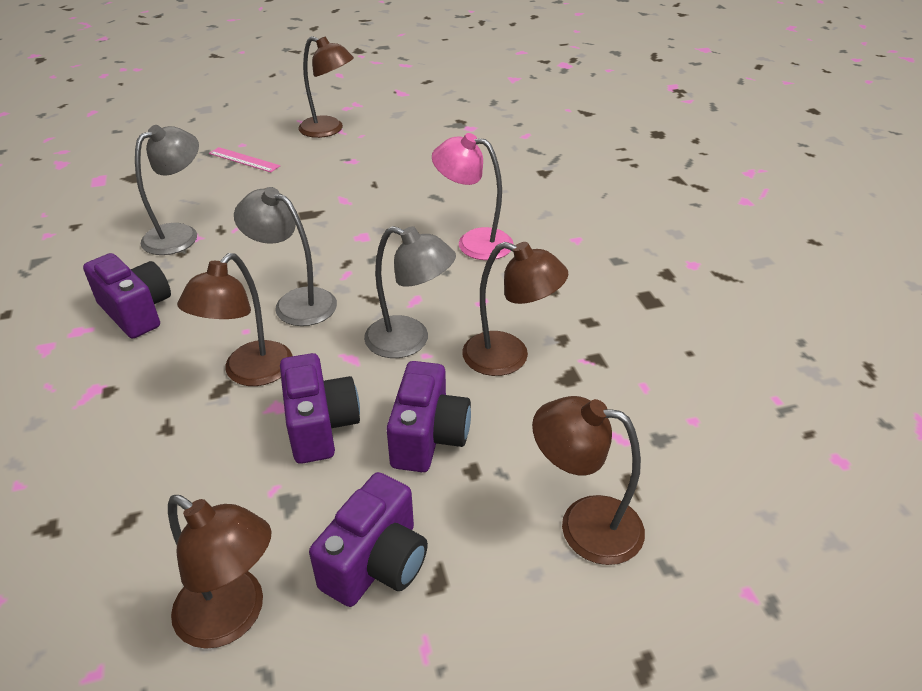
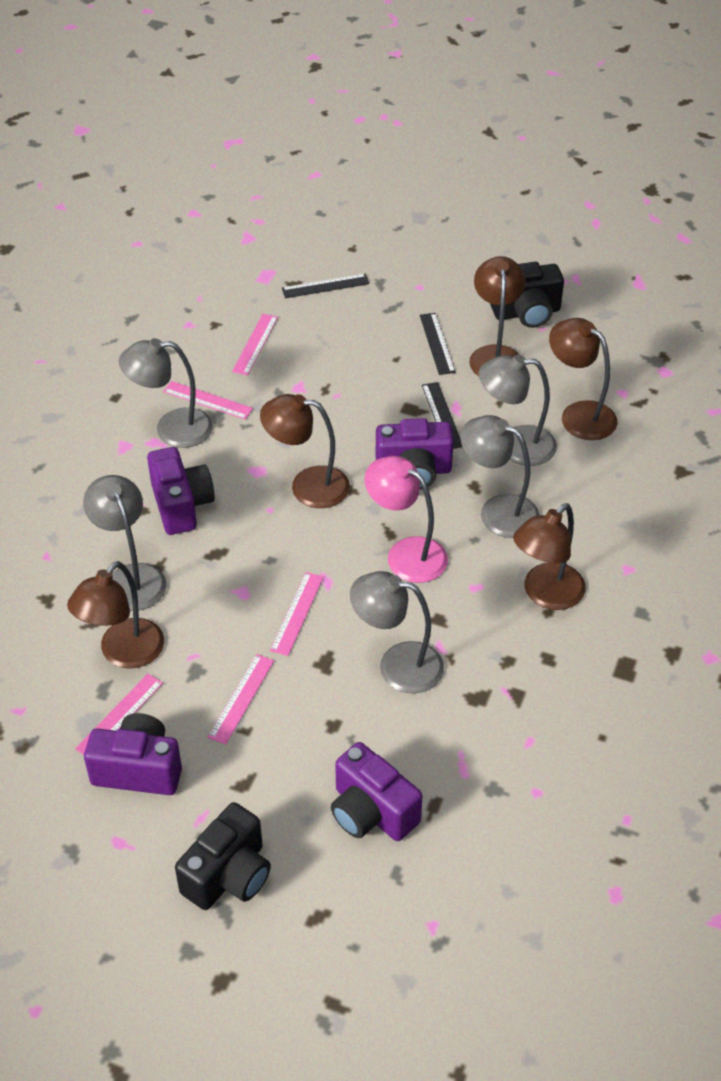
black camera: none = 0 -> [175,802,271,910] [490,262,564,328] = 2
black ruler: none = 0 -> [282,274,370,298] [420,313,455,375] [422,382,462,449] = 3
grey lamp: [135,125,199,255] [234,187,337,326] [364,226,456,358] = 3 -> [83,475,166,611] [119,338,213,448] [350,571,444,693] [460,415,540,538] [479,354,557,466] = 5
pink ruler: [209,147,280,172] = 1 -> [75,674,163,755] [163,381,253,419] [208,654,274,744] [232,314,278,375] [270,572,324,656] = 5

